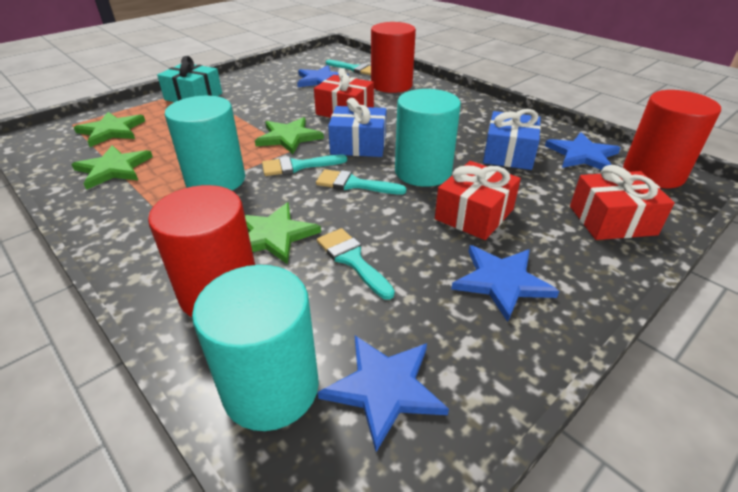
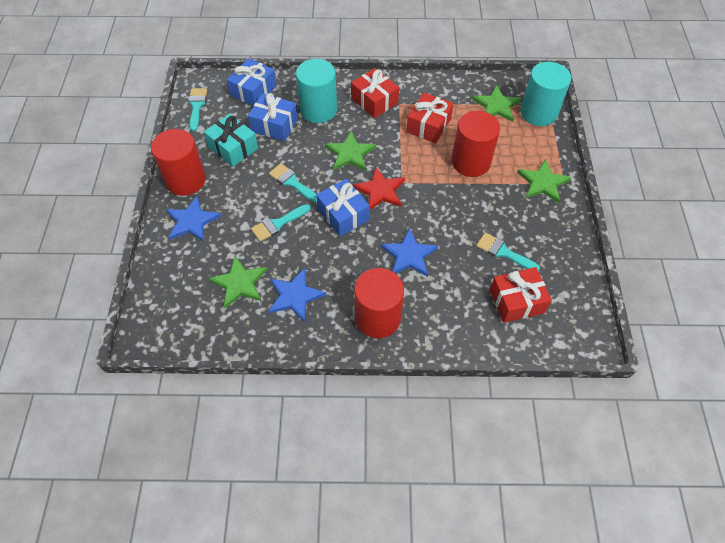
blue gift: [328,98,386,157] [483,109,541,170] = 2 -> [227,58,277,106] [248,93,298,141] [316,179,370,236] = 3
blue star: [297,65,349,87] [318,336,449,452] [451,245,559,322] [545,132,620,170] = 4 -> [166,196,221,242] [269,268,326,322] [381,228,438,277] = 3
red star: none = 0 -> [353,166,405,210] = 1
turquoise cylinder: [165,96,245,191] [192,265,319,431] [395,89,461,187] = 3 -> [296,59,337,123] [520,62,571,126] = 2

